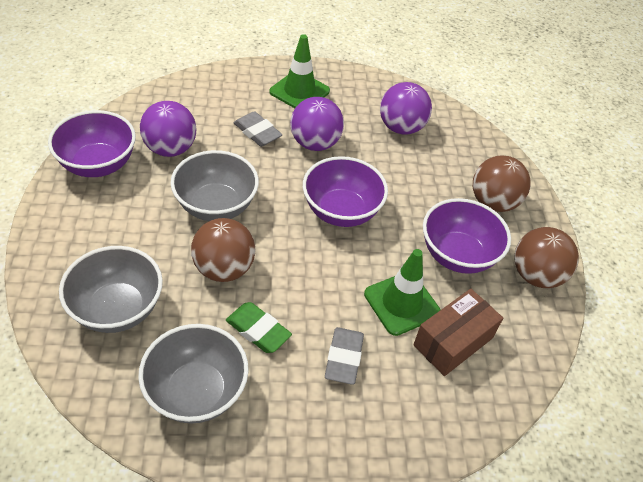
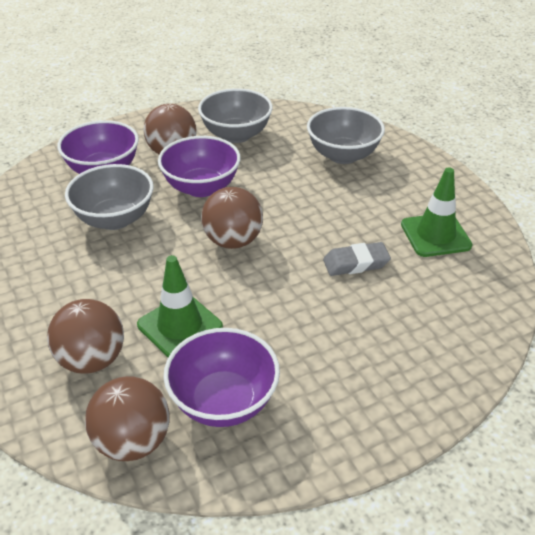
brown ball: [191,218,256,282] [473,156,531,212] [514,227,579,288] = 3 -> [47,299,124,374] [85,376,170,461] [143,104,196,154] [201,187,263,249] = 4
brown box: [413,289,503,376] = 1 -> none = 0
green eraser: [226,302,292,353] = 1 -> none = 0
grey eraser: [234,111,282,147] [325,327,364,385] = 2 -> [323,242,391,276] = 1
purple ball: [140,101,196,157] [290,97,344,151] [380,82,432,135] = 3 -> none = 0

